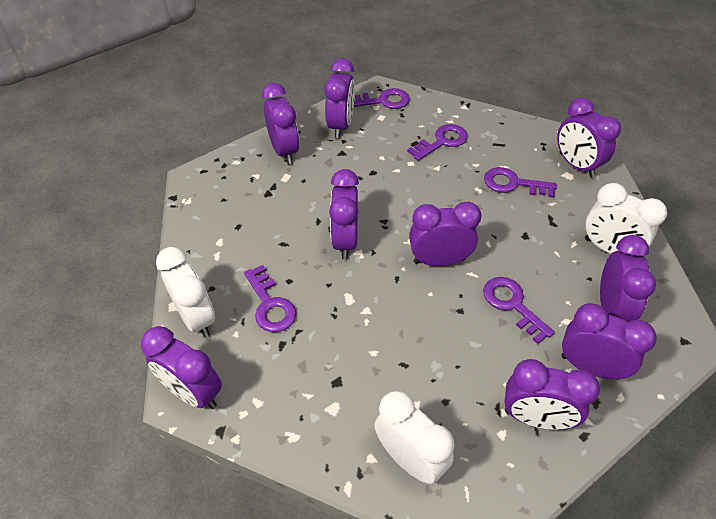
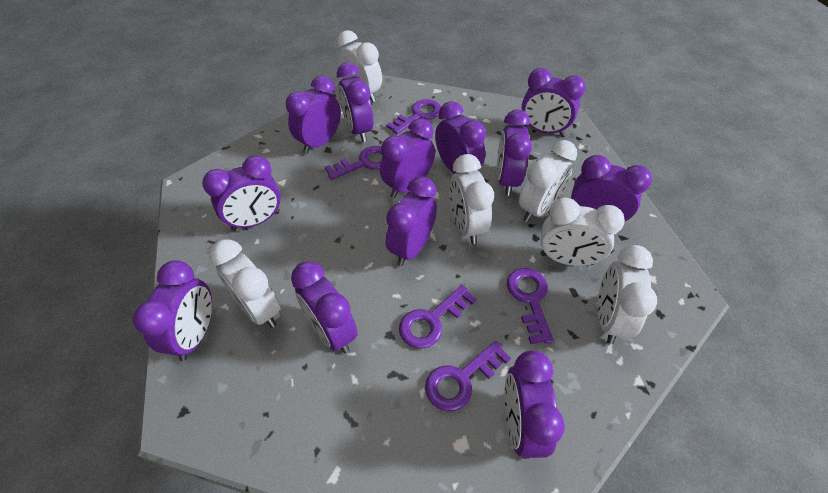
purple clock: [141,326,222,409] [262,83,299,164] [325,58,355,138] [329,169,359,259] [409,202,481,266] [504,359,600,430] [557,98,621,178] [562,303,657,380] [600,235,656,322] = 9 -> [133,260,212,361] [202,156,281,231] [286,76,341,154] [291,261,358,353] [337,63,373,142] [380,118,435,198] [386,176,437,266] [435,101,486,174] [497,109,532,196] [504,351,565,459] [522,68,586,136] [571,155,652,221] = 12
white clock: [156,247,215,337] [374,391,455,484] [585,183,667,254] = 3 -> [209,240,281,328] [337,30,382,103] [450,154,494,244] [519,140,577,222] [541,198,625,266] [598,245,657,344] = 6

